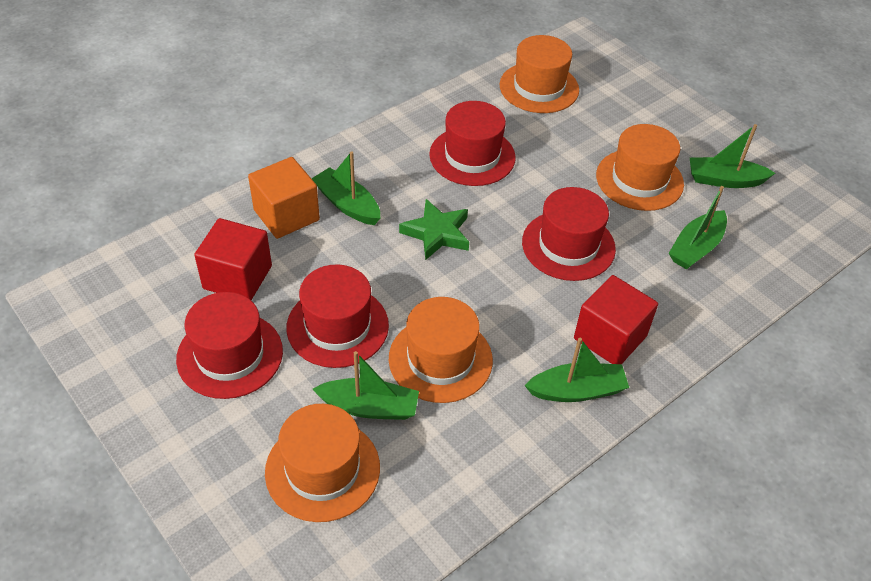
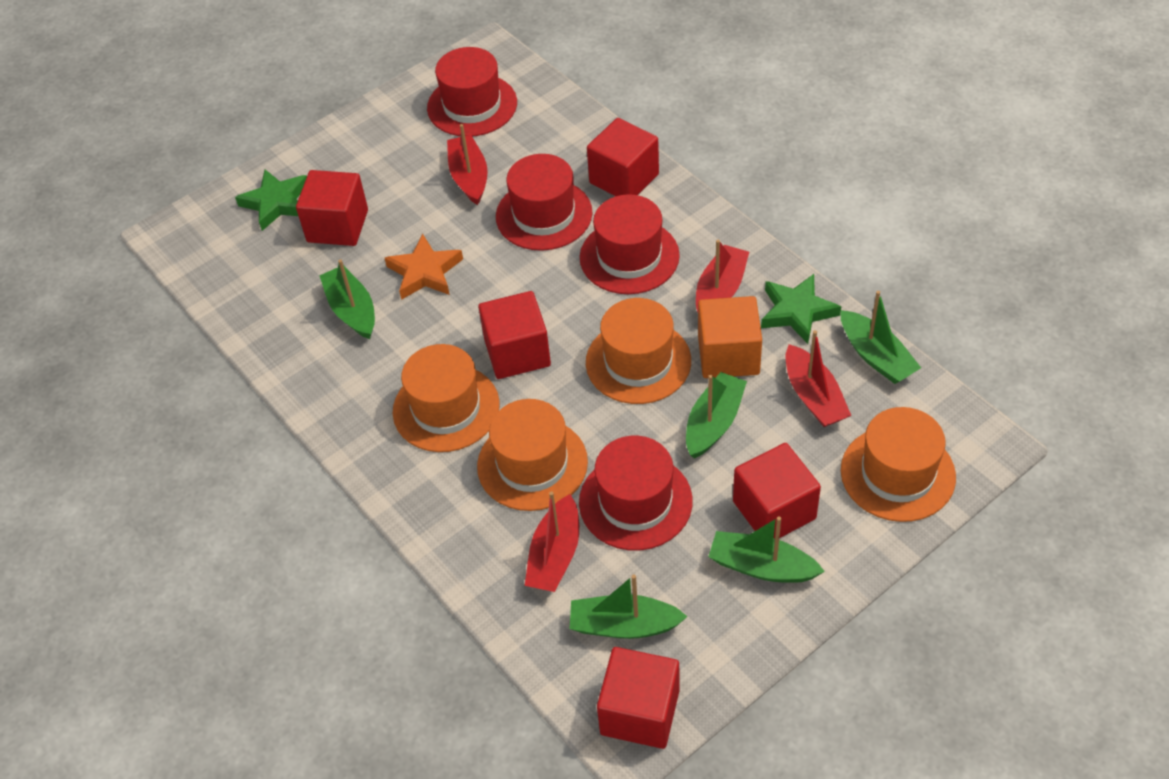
green star: [399,199,469,260] = 1 -> [235,170,307,231] [761,274,842,344] = 2
orange star: none = 0 -> [385,234,463,300] = 1
red boat: none = 0 -> [447,124,488,205] [525,491,579,592] [696,240,749,312] [786,330,851,427] = 4
red cube: [194,218,272,300] [574,275,658,364] = 2 -> [296,170,368,246] [478,291,551,379] [587,118,659,196] [597,647,680,749] [733,443,821,538] = 5

